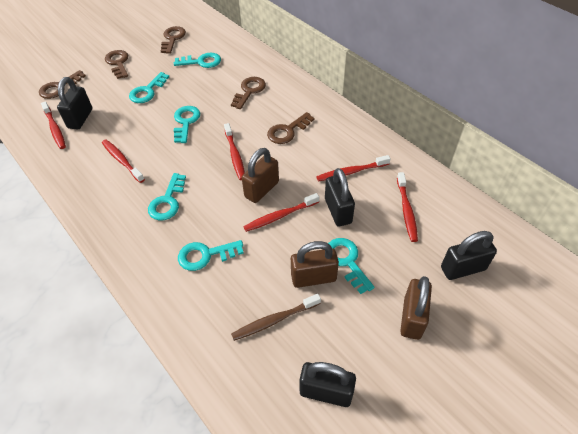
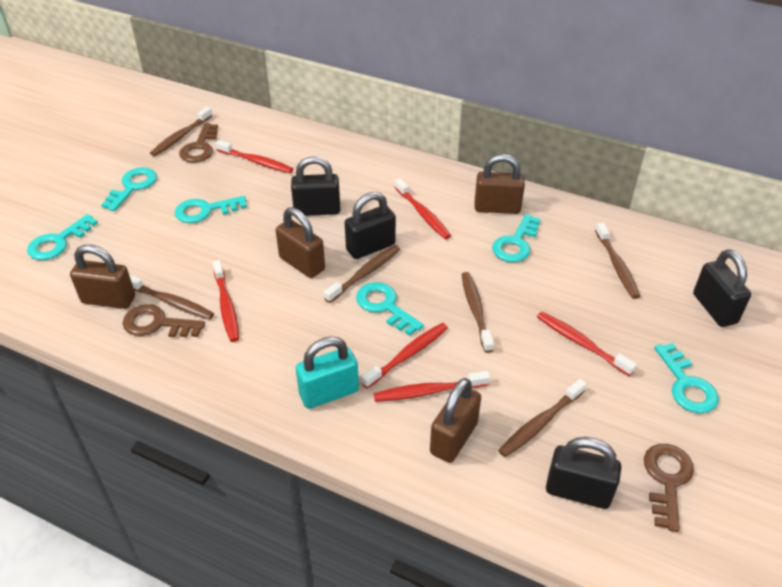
brown key: [39,70,86,99] [105,50,128,79] [161,26,186,54] [231,77,266,109] [267,112,314,144] = 5 -> [123,304,205,337] [179,123,218,163] [644,444,694,532] = 3
brown padlock: [242,148,279,203] [291,241,339,288] [400,276,432,340] = 3 -> [70,245,135,309] [276,207,325,278] [430,378,481,463] [475,154,525,214] = 4
brown toothbrush: [231,294,321,341] = 1 -> [129,274,214,320] [150,107,213,156] [324,245,400,303] [461,272,494,353] [498,379,587,457] [595,222,640,299] = 6
turquoise padlock: none = 0 -> [296,337,359,409] = 1

